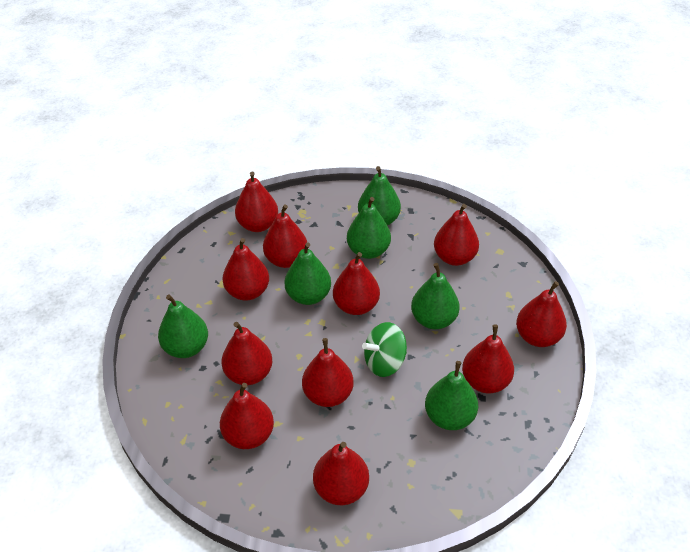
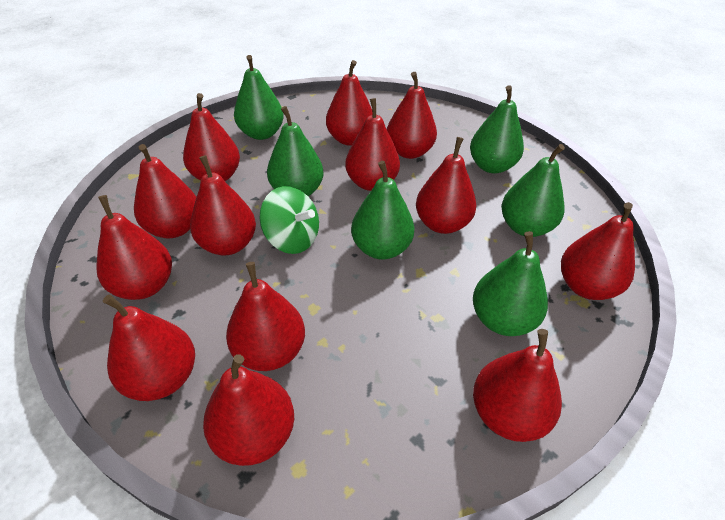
red pear: [220,383,274,449] [221,322,272,385] [222,238,269,301] [235,171,278,232] [263,204,307,268] [302,338,354,407] [313,442,369,505] [333,252,380,315] [434,204,479,266] [462,325,514,393] [516,281,567,347] = 11 -> [97,195,172,300] [103,295,195,401] [134,144,196,238] [183,93,240,181] [190,155,256,255] [203,354,294,466] [226,262,305,371] [326,60,372,146] [345,98,400,191] [387,72,437,159] [416,137,476,234] [473,329,562,442] [561,202,635,300] = 13

